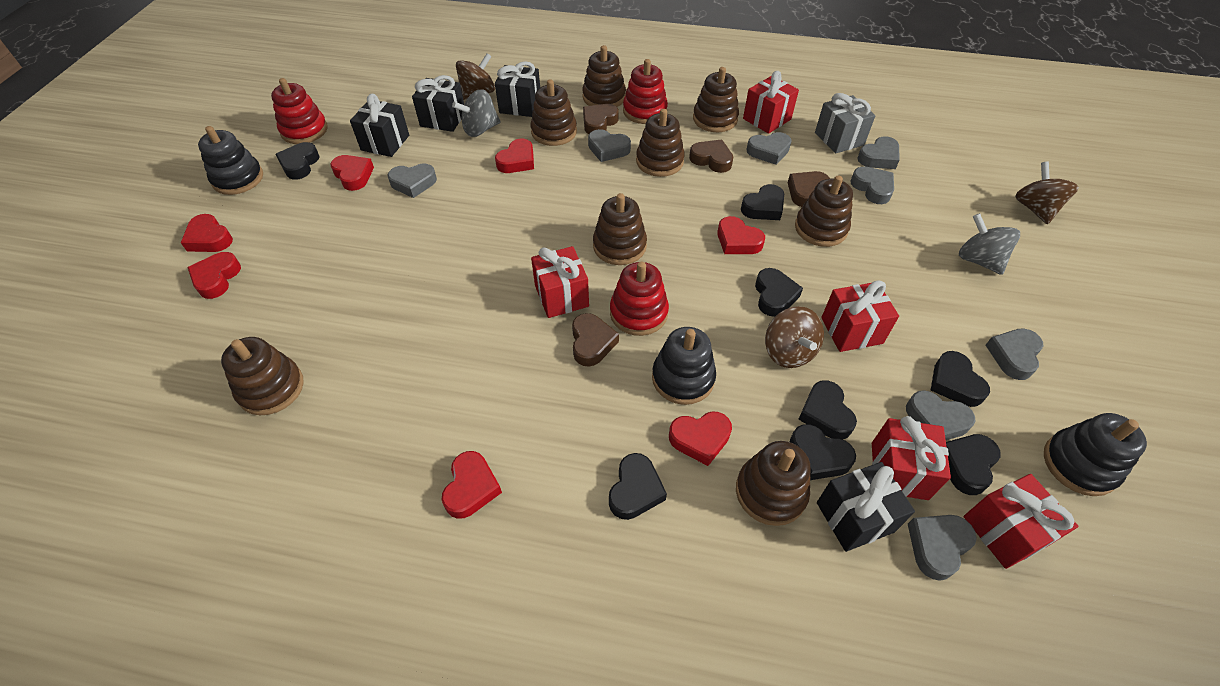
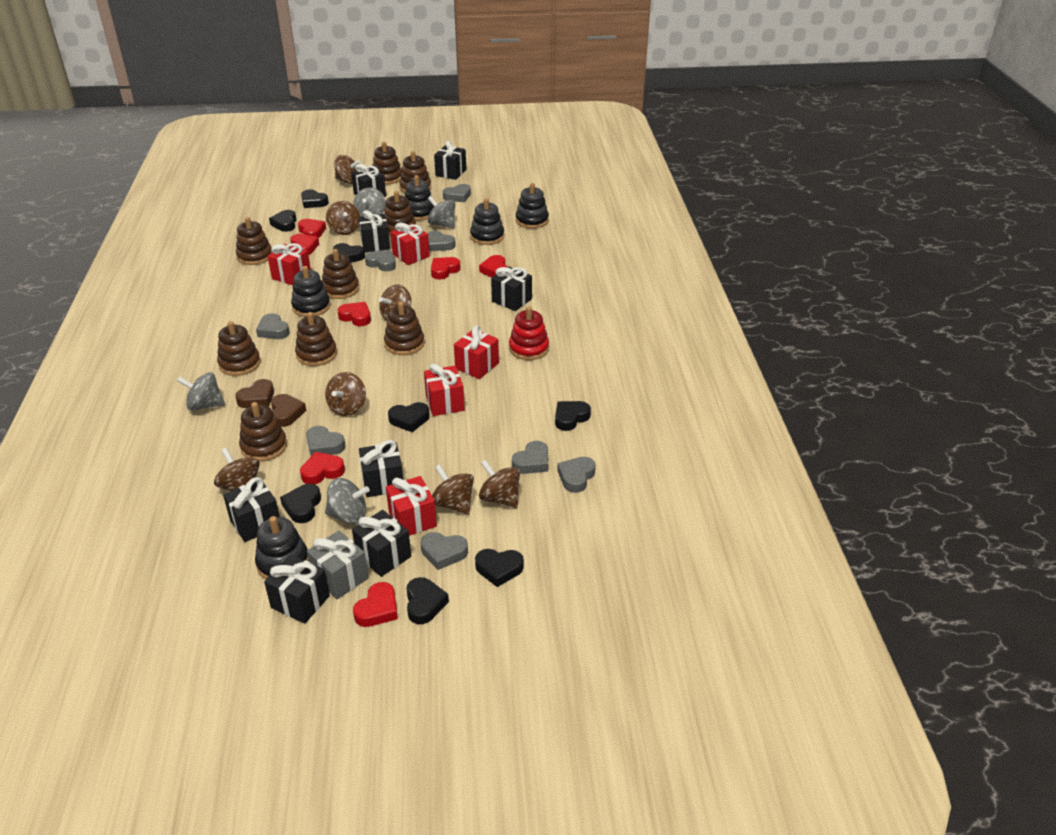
black gift: [350,94,409,157] [412,75,464,132] [495,61,540,117] [817,462,915,552] = 4 -> [223,477,280,542] [264,555,330,624] [351,164,386,197] [352,510,411,577] [359,210,390,252] [359,440,403,497] [434,141,466,180] [491,266,532,311] = 8
black stacking toy: [198,126,263,195] [652,327,716,405] [1044,413,1147,496] = 3 -> [255,516,309,579] [291,266,330,317] [405,175,434,220] [470,198,504,245] [516,183,549,229] = 5
brown heart: [572,313,619,366] [583,104,619,134] [689,140,733,173] [788,171,830,207] = 4 -> [235,379,274,408] [271,394,306,427] = 2
brown spinning top: [456,53,495,100] [765,306,824,368] [1015,162,1079,224] = 3 -> [214,448,260,491] [325,372,366,416] [326,201,360,235] [334,155,360,184] [379,285,411,321] [432,464,474,515] [479,460,520,508] = 7
brown stacking toy: [221,337,304,415] [530,79,577,146] [582,45,626,107] [593,193,647,265] [636,109,685,177] [693,67,739,132] [736,441,811,526] [795,176,853,247] = 8 -> [217,321,261,376] [236,217,272,265] [239,402,287,462] [295,312,337,366] [322,249,359,299] [372,142,402,184] [384,191,416,236] [384,302,425,355] [400,151,431,193] = 9
grey spinning top: [452,89,500,137] [959,213,1020,275] = 2 -> [177,372,225,411] [325,478,370,524] [353,188,386,217] [428,196,455,228] = 4
red stacking toy: [271,78,328,144] [610,261,669,336] [623,59,668,124] = 3 -> [509,306,549,360] = 1

